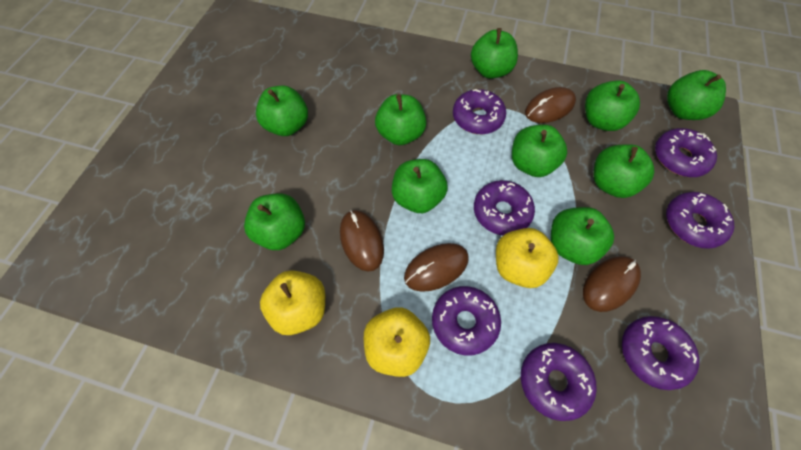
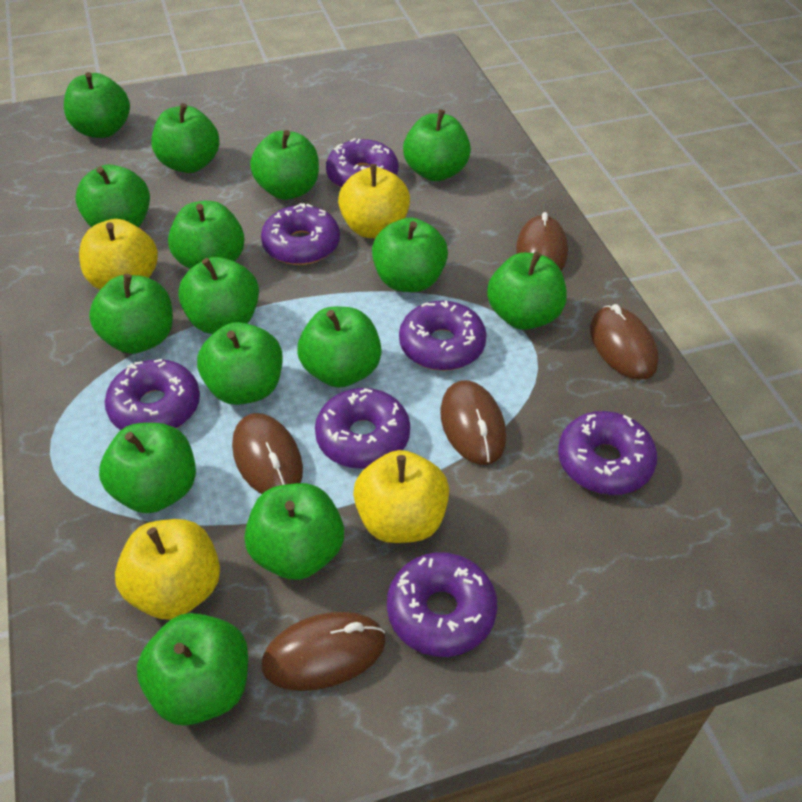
brown mouse: [340,210,384,271] [404,243,469,292] [525,87,576,123] [583,256,641,312] = 4 -> [232,413,303,494] [262,612,385,691] [440,380,506,465] [516,212,568,271] [590,304,659,380] = 5
green apple: [244,193,305,250] [256,85,308,136] [375,94,426,145] [392,159,448,213] [471,28,518,79] [512,125,567,177] [551,207,614,265] [585,81,640,131] [594,144,654,198] [667,70,726,120] = 10 -> [64,72,130,138] [75,165,150,227] [89,274,173,354] [99,423,196,513] [137,613,248,725] [151,103,220,173] [168,201,245,269] [178,257,259,334] [197,322,283,405] [244,483,344,580] [250,130,319,200] [297,307,382,388] [372,217,448,292] [403,109,471,181] [487,252,567,330] = 15
yellow apple: [260,270,325,335] [364,307,430,377] [496,228,559,288] = 3 -> [79,219,158,290] [115,519,220,620] [338,164,410,238] [353,450,449,543] = 4

